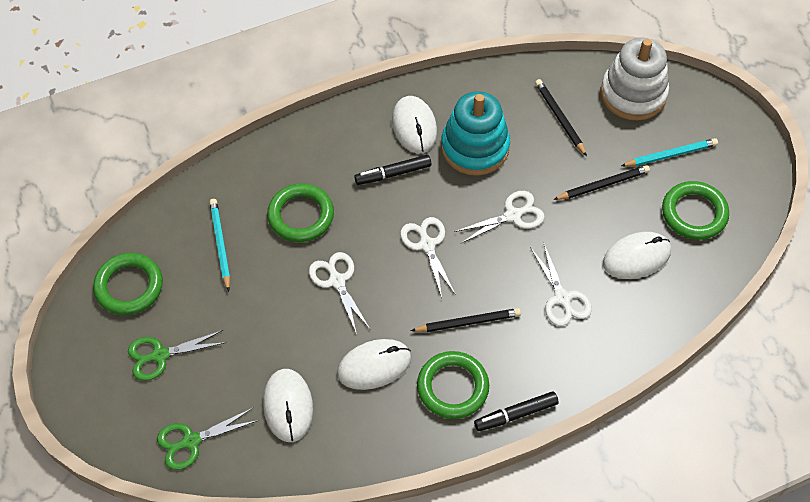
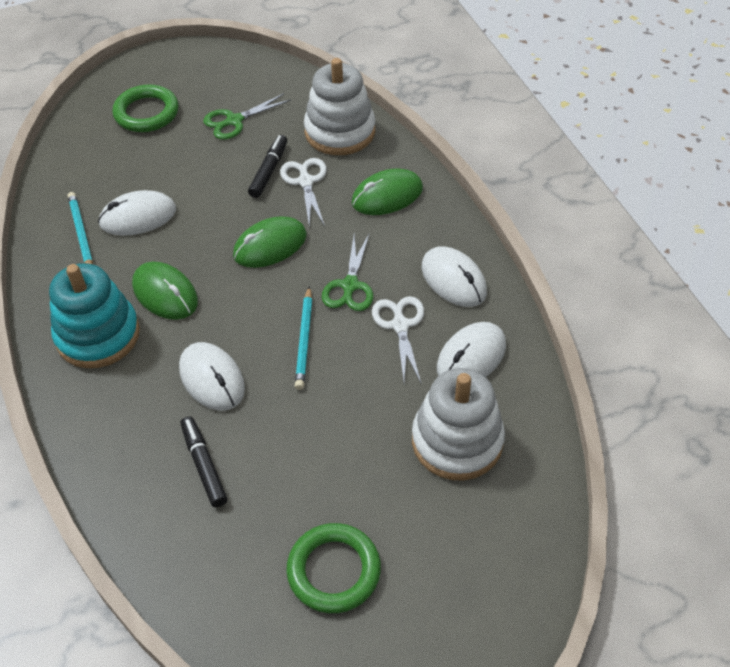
black pencil: [411,308,521,332] [535,79,587,156] [553,165,650,200] = 3 -> none = 0
green mouse: none = 0 -> [132,262,198,320] [233,217,307,268] [352,168,423,215] = 3
green ring: [93,253,163,315] [267,183,334,242] [417,351,489,419] [662,181,729,240] = 4 -> [112,84,178,132] [286,523,381,613] = 2
white scissors: [309,252,370,334] [400,217,456,298] [454,191,545,243] [530,242,592,326] = 4 -> [280,158,327,227] [372,296,424,383] = 2
white stacking toy: [601,38,669,121] = 1 -> [304,58,375,155] [412,368,505,481] = 2

